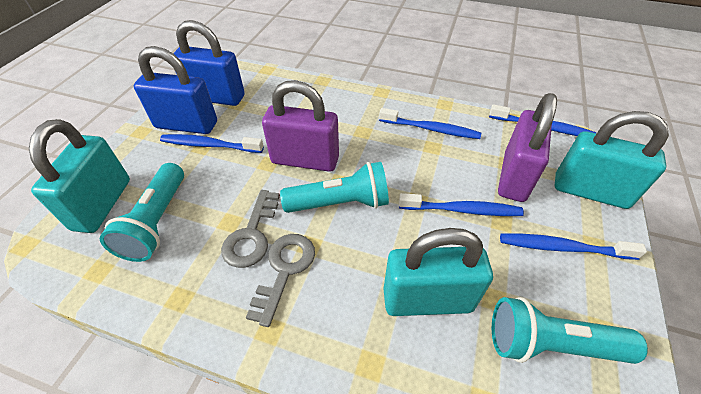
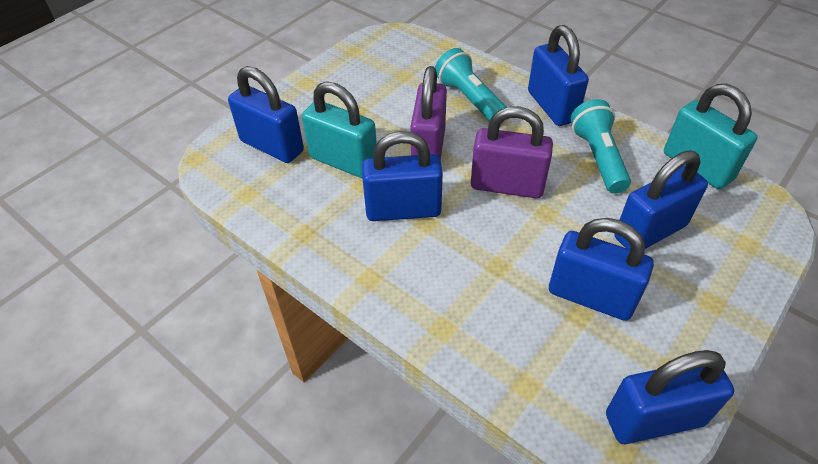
blue padlock: [134,46,217,134] [173,20,245,106] = 2 -> [228,66,304,163] [362,131,443,221] [528,25,589,126] [549,218,654,321] [606,350,734,444] [615,151,708,249] = 6
blue toothbrush: [160,134,264,153] [379,108,481,139] [399,193,524,216] [489,104,596,136] [500,234,647,260] = 5 -> none = 0
grey key: [221,190,280,268] [246,234,315,327] = 2 -> none = 0
turquoise flashlight: [100,163,184,262] [280,162,389,213] [492,297,648,364] = 3 -> [435,48,507,121] [571,99,631,194] = 2
turquoise padlock: [29,119,130,233] [383,228,493,316] [555,111,669,209] = 3 -> [302,82,377,178] [664,84,758,189] = 2

